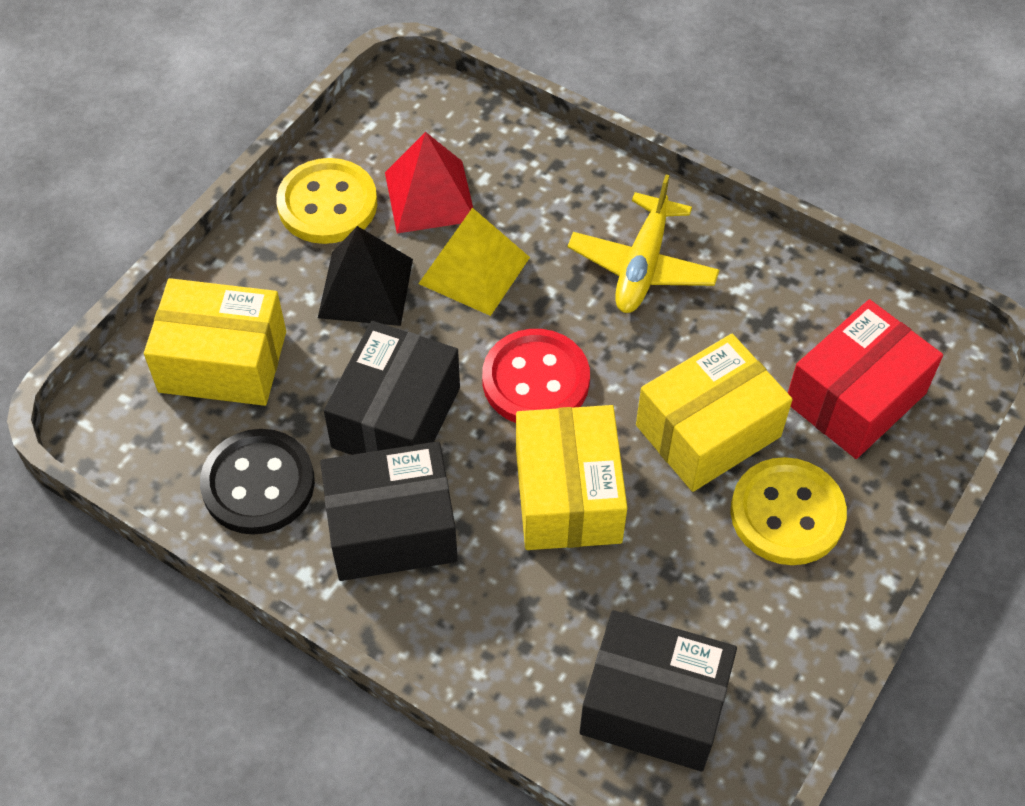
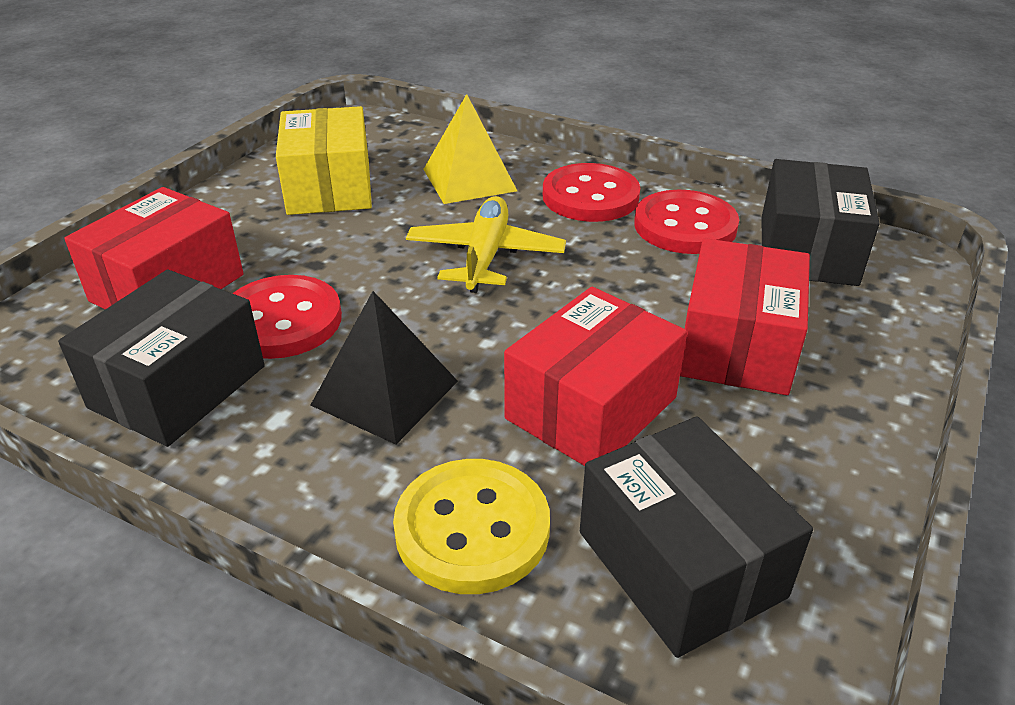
black button: [200,429,315,535] = 1 -> none = 0
red box: [788,299,943,459] = 1 -> [64,187,244,309] [504,287,687,466] [680,238,810,395] = 3
red button: [482,329,590,423] = 1 -> [232,275,342,359] [543,163,640,222] [634,190,739,254] = 3
red pyramid: [385,132,473,233] = 1 -> none = 0
yellow box: [144,278,286,406] [516,405,627,550] [636,334,793,492] = 3 -> [276,106,372,215] = 1
yellow button: [276,158,377,244] [730,457,847,565] = 2 -> [393,459,550,594] = 1

